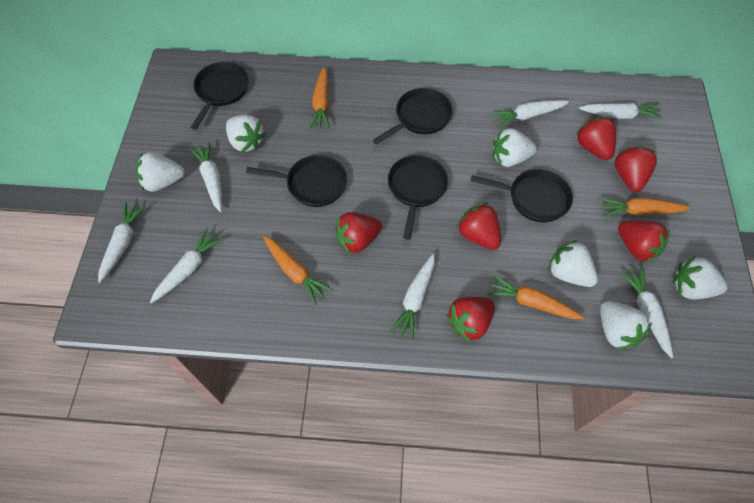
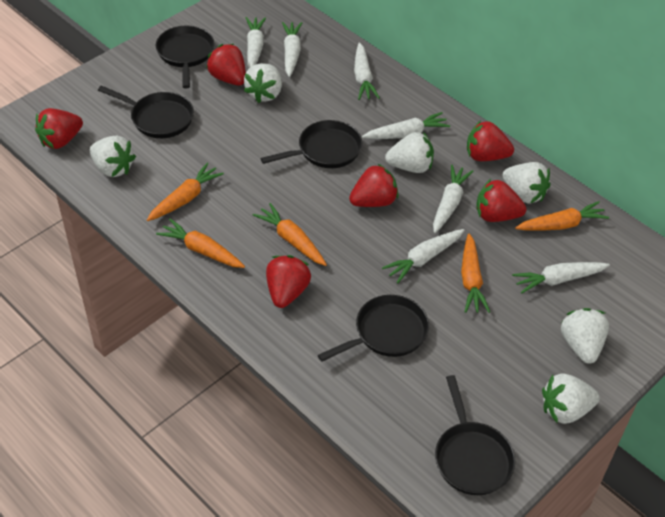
orange carrot: [263,236,333,305] [309,67,330,129] [487,275,585,319] [600,198,691,217] = 4 -> [147,163,224,221] [156,219,245,268] [253,203,327,266] [461,234,490,313] [515,201,609,231] = 5

